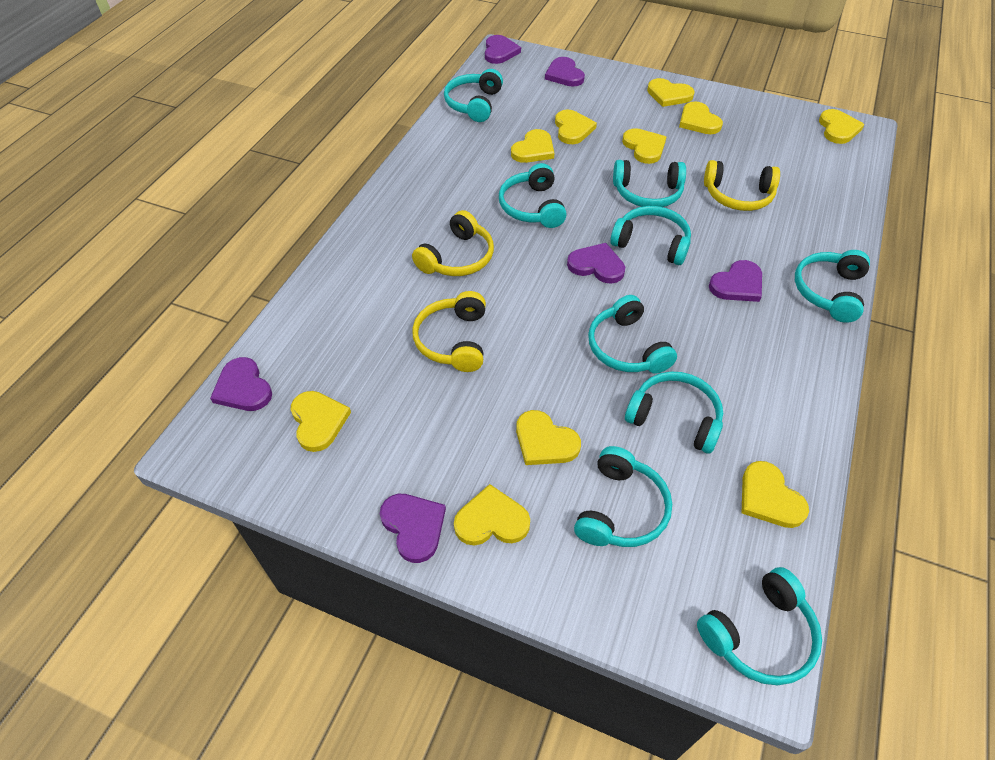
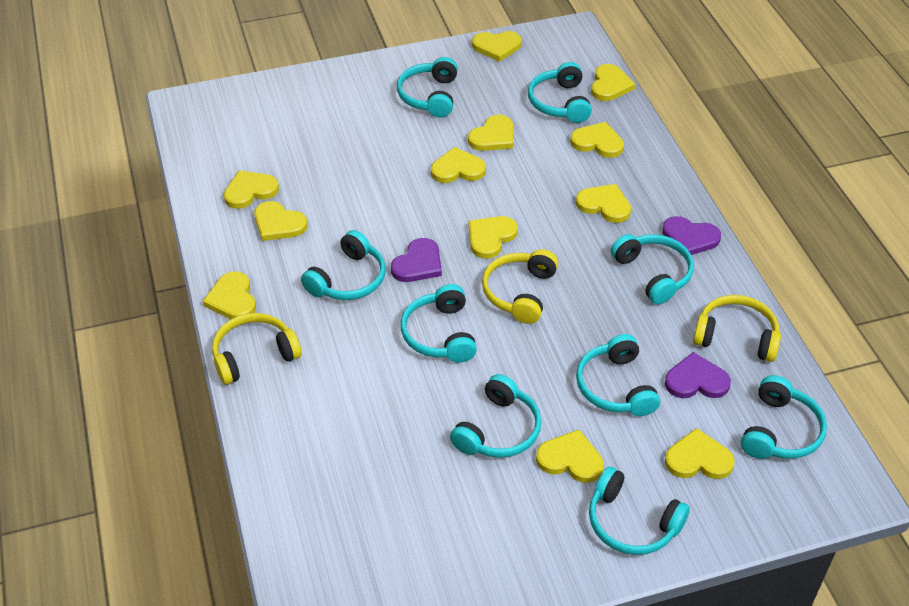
purple heart: [210,357,272,411] [380,494,446,563] [485,35,521,64] [545,57,585,87] [567,243,625,284] [709,260,762,302] = 6 -> [391,238,442,282] [662,216,721,255] [665,352,731,398] = 3
yellow heart: [291,391,351,452] [454,484,530,546] [511,129,554,163] [516,410,581,465] [555,110,597,144] [622,128,666,164] [647,78,695,107] [679,101,723,134] [742,461,809,528] [819,109,865,144] = 10 -> [203,271,256,319] [224,170,279,209] [254,201,307,241] [431,147,486,183] [468,115,513,151] [469,216,518,259] [472,31,522,62] [536,430,604,483] [570,122,624,158] [576,184,631,223] [591,64,635,101] [665,428,735,479] = 12

